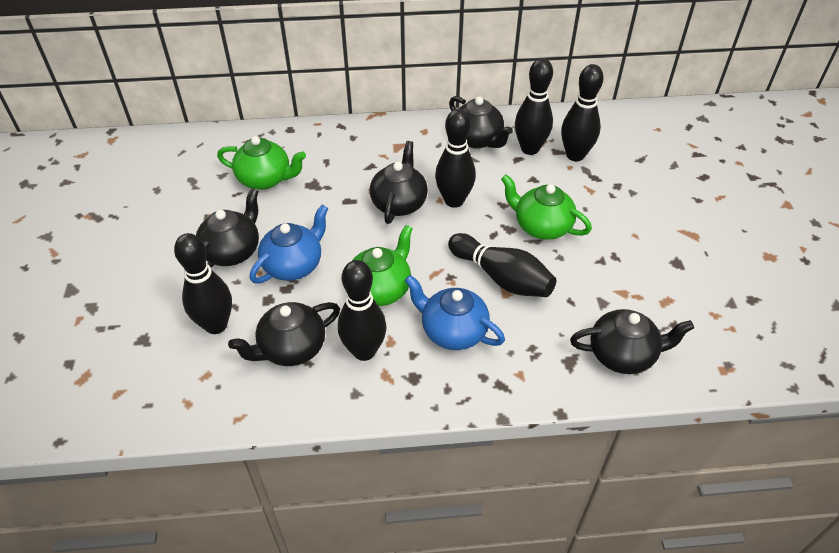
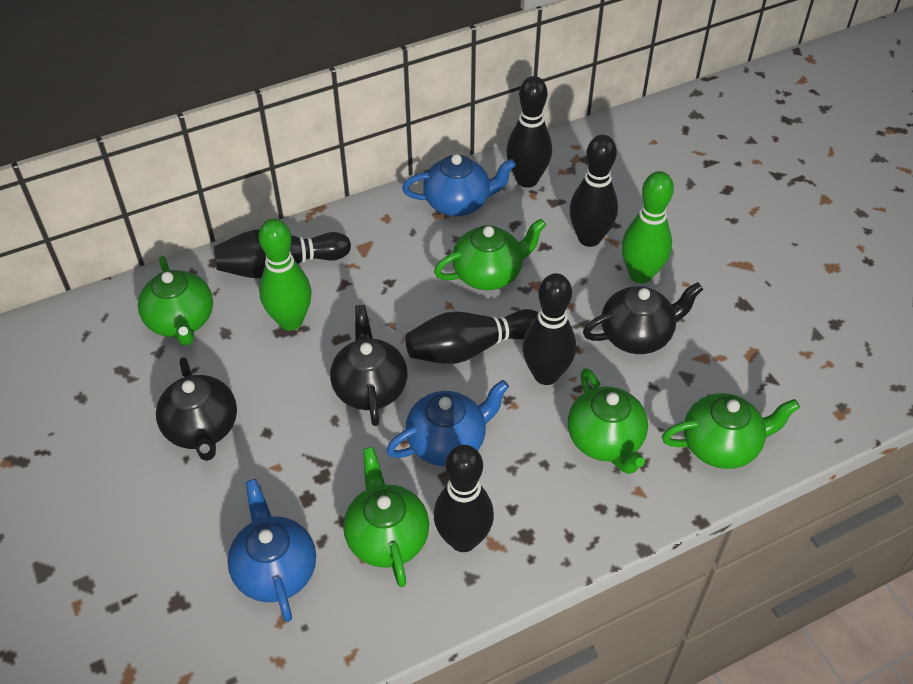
black teapot: [196,188,259,268] [228,302,340,366] [370,141,428,224] [449,96,513,149] [570,309,694,374] = 5 -> [156,357,237,461] [330,305,407,426] [583,282,703,354] = 3
blue teapot: [250,205,328,283] [405,275,505,350] = 2 -> [227,479,316,622] [386,380,509,466] [402,154,516,216] = 3
green bowling pin: none = 0 -> [259,218,312,331] [622,171,674,283] = 2
green teapot: [217,136,306,190] [352,225,413,306] [501,174,592,240] = 3 -> [138,256,213,346] [343,447,429,587] [434,218,546,290] [567,368,648,474] [662,393,800,469] = 5

